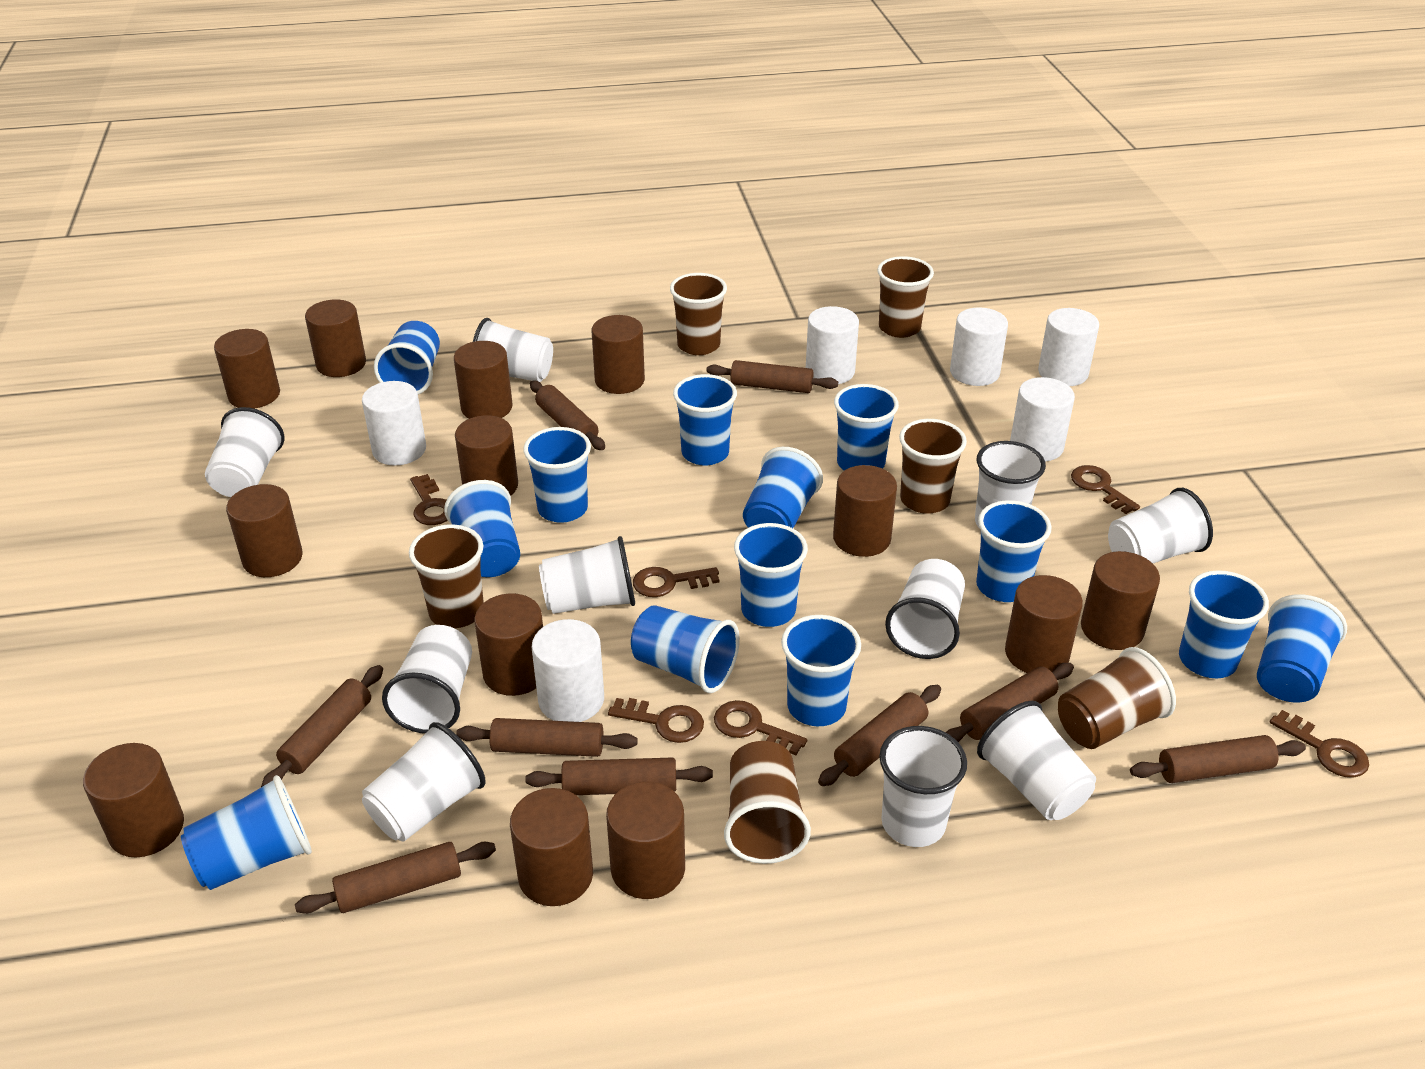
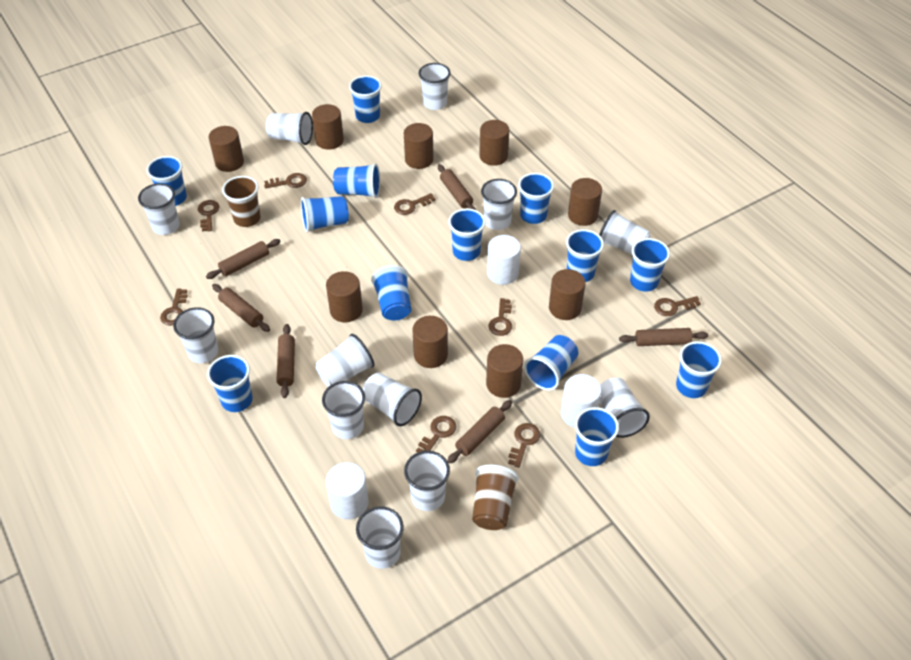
brown cup: [409,524,484,628] [670,273,727,355] [724,741,811,864] [877,256,934,338] [899,419,967,514] [1058,647,1176,749] = 6 -> [222,176,261,227] [472,464,519,530] = 2
brown cylinder: [83,743,184,858] [214,329,280,409] [226,484,303,577] [305,300,366,377] [454,341,513,419] [455,415,518,496] [474,593,543,696] [510,788,593,906] [592,315,645,394] [606,782,685,899] [833,465,897,557] [1005,575,1083,673] [1081,551,1160,650] = 13 -> [209,126,244,172] [312,104,344,150] [326,271,363,322] [404,123,434,169] [412,316,448,368] [479,120,509,166] [486,344,523,398] [549,269,586,320] [568,178,602,226] = 9
brown key: [410,474,448,525] [608,698,704,743] [633,567,719,597] [714,700,807,755] [1071,465,1140,514] [1269,710,1369,778] = 6 -> [160,289,188,326] [198,200,219,232] [264,173,307,189] [394,193,435,215] [416,416,456,452] [488,298,512,336] [508,423,540,468] [654,296,701,316] = 8
brown rolling pin: [261,665,383,787] [295,842,496,914] [456,718,638,757] [525,757,713,795] [530,381,605,450] [706,360,838,393] [818,685,941,786] [946,663,1074,742] [1130,735,1306,783] = 9 -> [206,239,281,279] [212,284,270,332] [277,324,295,398] [438,164,476,210] [447,400,512,464] [619,328,708,346] = 6
white cup: [205,407,284,497] [362,722,486,842] [382,625,472,734] [473,318,553,382] [539,536,635,614] [879,726,967,847] [885,559,965,659] [975,441,1046,528] [977,701,1096,820] [1108,488,1213,563] = 10 -> [138,183,180,235] [173,307,218,363] [266,112,313,145] [315,334,374,387] [322,381,365,439] [356,506,404,569] [363,372,422,426] [404,451,450,511] [418,63,451,110] [481,179,517,230] [599,210,651,254] [599,378,650,438] = 12
white cylinder: [362,381,426,465] [532,619,604,722] [806,306,859,384] [950,307,1008,386] [1010,377,1075,461] [1038,308,1099,386] = 6 -> [326,462,369,520] [487,235,521,285] [561,374,601,428] = 3

